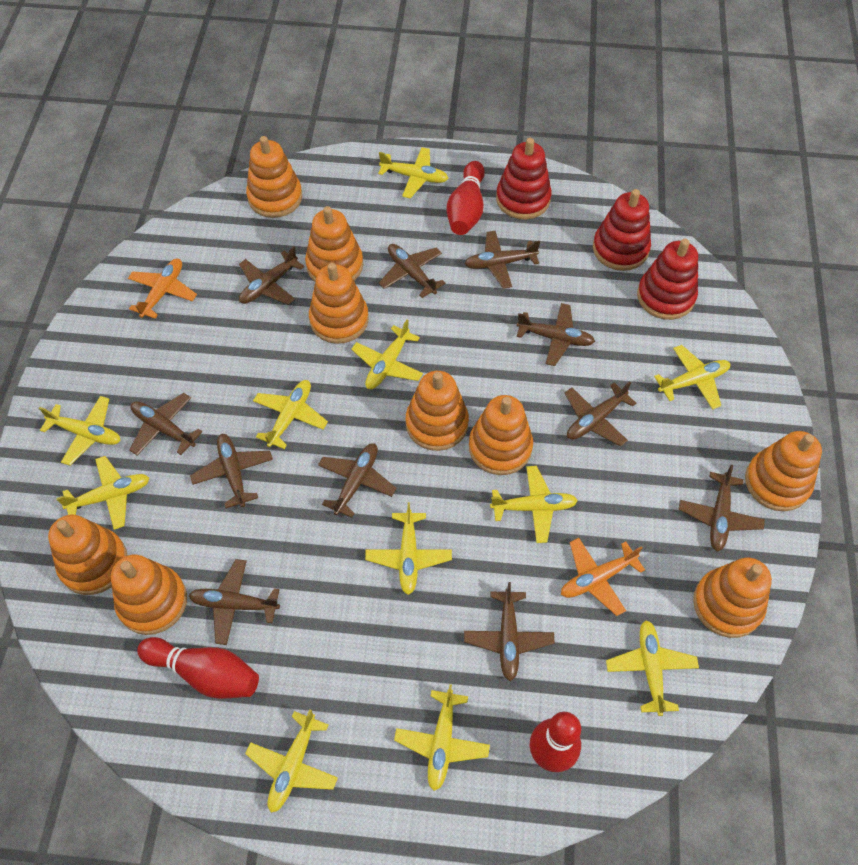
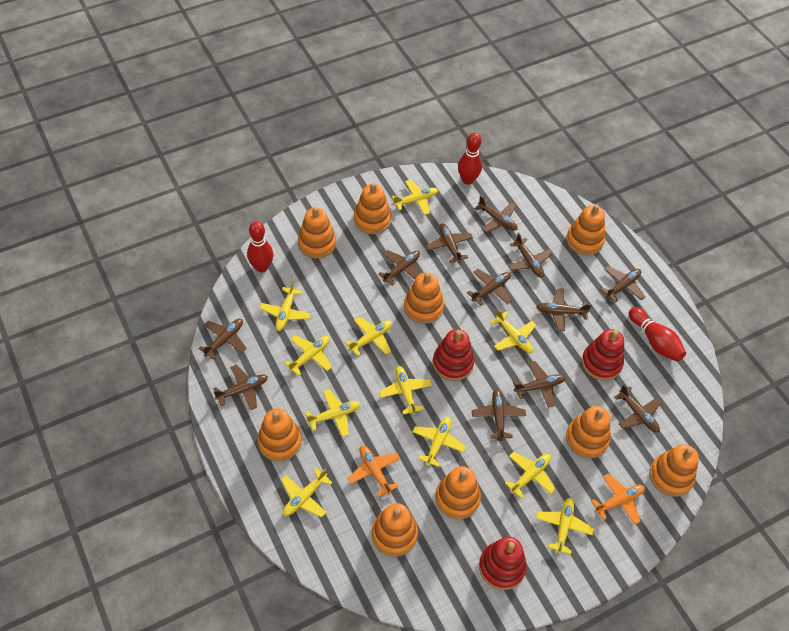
brown plane: [130,393,202,455] [189,559,280,645] [190,434,273,508] [239,247,304,305] [318,443,396,518] [379,244,445,298] [464,231,540,289] [464,582,554,681] [517,303,595,366] [565,382,636,447] [678,465,765,551] = 11 -> [198,319,247,360] [213,365,268,410] [378,250,420,286] [426,223,473,263] [467,269,512,306] [472,389,526,441] [475,196,518,233] [508,233,553,277] [513,361,566,408] [537,288,592,331] [601,266,645,303] [614,384,662,432] = 12

